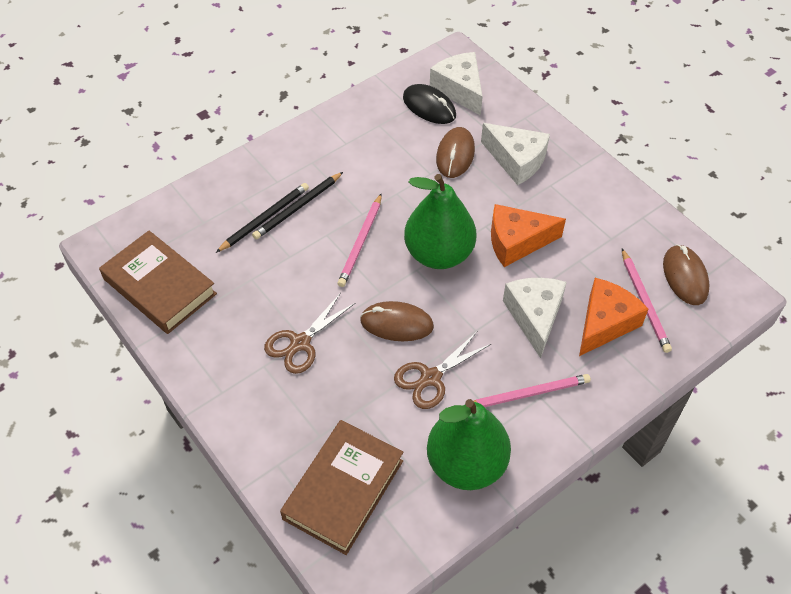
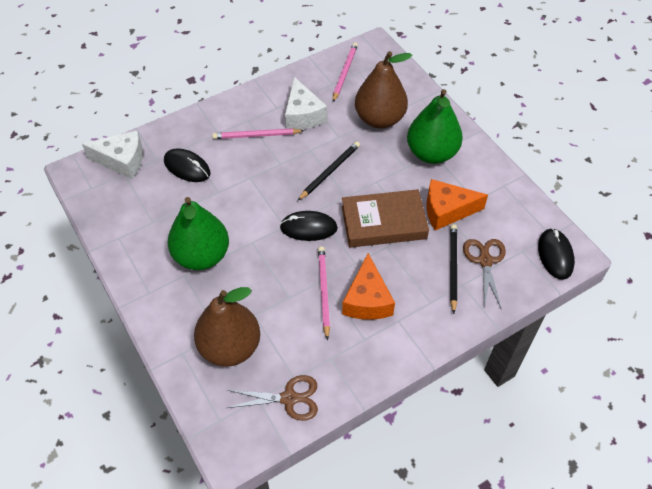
black mouse: [403,84,456,124] = 1 -> [164,148,210,182] [280,211,338,241] [538,228,575,280] = 3
brown book: [99,231,217,334] [280,420,403,555] = 2 -> [342,189,429,248] = 1
brown mouse: [360,301,434,341] [436,127,475,178] [663,244,710,305] = 3 -> none = 0
brown pear: none = 0 -> [194,287,260,367] [355,51,413,128] = 2
white cheese: [430,52,483,116] [481,123,550,185] [503,278,567,358] = 3 -> [82,130,143,179] [285,77,327,130] = 2

